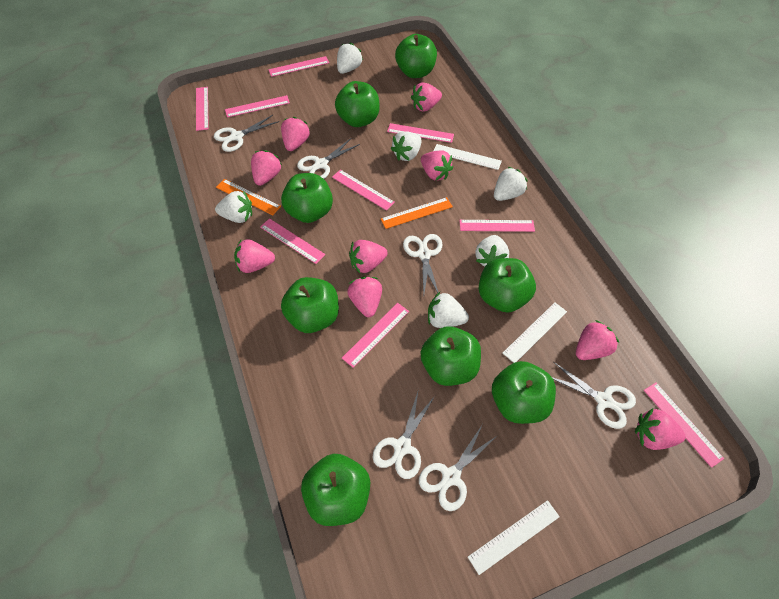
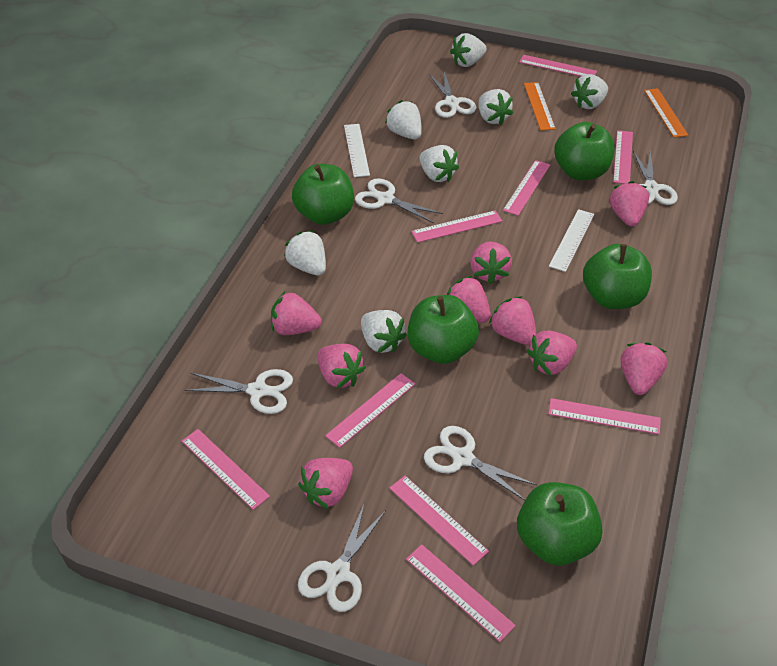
green apple: [281,173,333,223] [281,277,339,333] [301,454,370,526] [335,81,380,127] [395,34,437,78] [421,326,481,386] [479,258,536,313] [492,361,556,424] = 8 -> [292,164,354,225] [408,295,479,364] [517,482,603,566] [554,122,614,180] [583,244,652,309] = 5
white ruler: [434,144,502,170] [468,500,560,575] [503,302,567,363] = 3 -> [344,124,370,177] [549,209,594,272] = 2
white strawberry: [215,191,252,223] [337,43,363,74] [391,131,422,161] [428,292,469,328] [475,235,509,267] [494,167,528,201] = 6 -> [284,231,326,276] [361,310,407,353] [385,100,422,139] [419,145,459,182] [450,33,487,67] [479,89,513,125] [571,74,608,109] = 7

